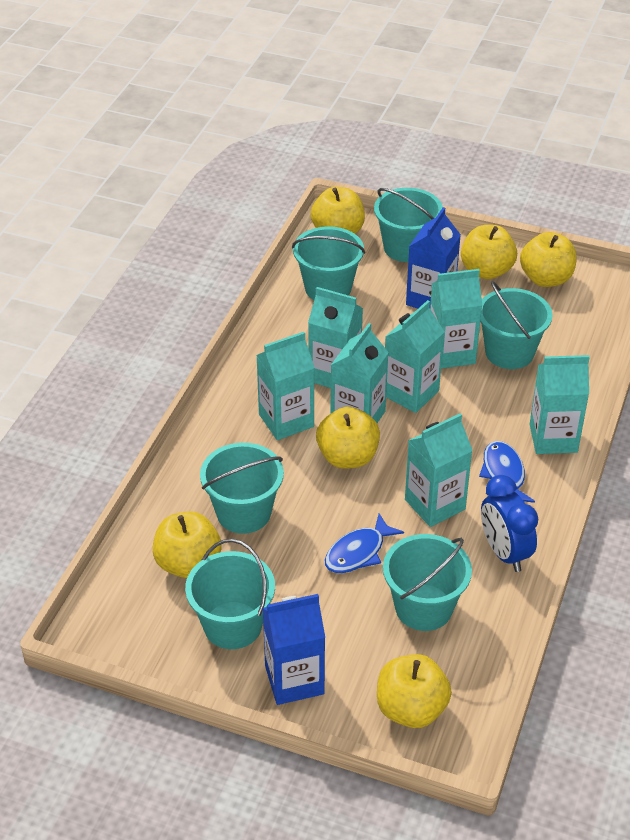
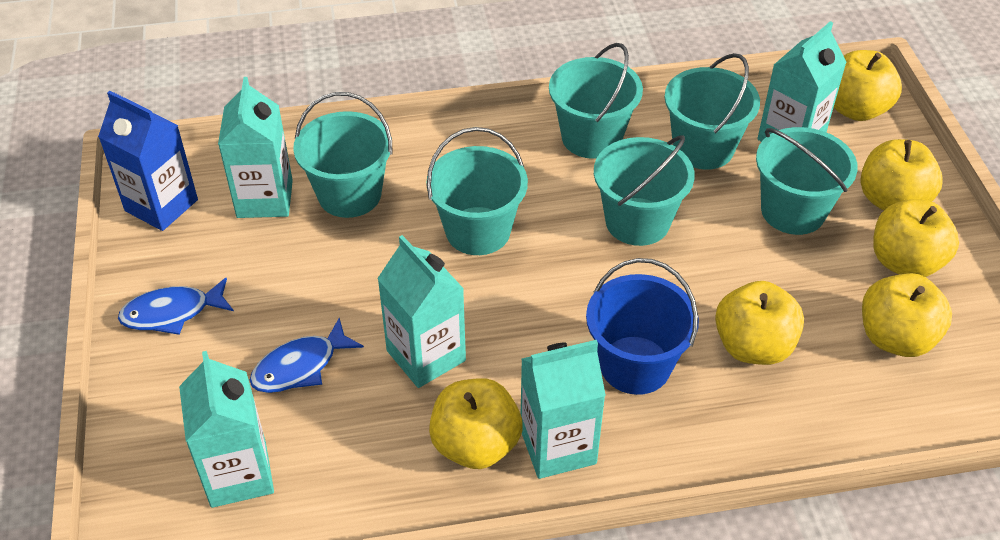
blue bucket: none = 0 -> [586,258,699,395] = 1
blue carton: [262,594,325,705] [406,207,461,308] = 2 -> [98,91,198,231] = 1
blue clock: [481,475,538,572] = 1 -> none = 0
turquoise carton: [256,332,315,440] [308,287,363,388] [330,323,389,423] [385,300,444,413] [405,413,473,527] [430,269,482,369] [530,355,590,454] = 7 -> [179,351,274,508] [218,77,293,218] [377,235,466,388] [521,340,606,479] [757,21,847,142] = 5

